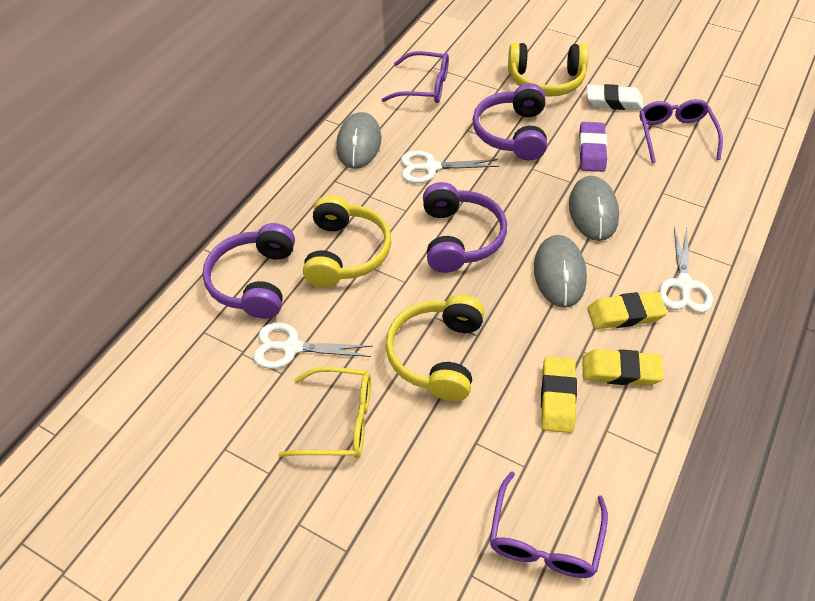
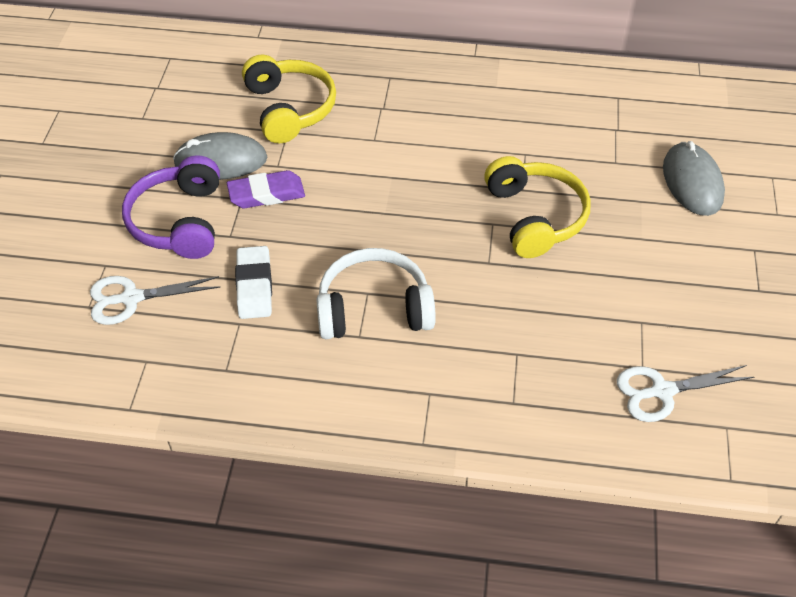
grey mouse: [336,112,381,169] [534,235,587,308] [569,176,619,241] = 3 -> [173,132,267,180] [663,141,725,216] = 2
purple glasses: [381,51,449,103] [489,471,608,578] [640,99,723,163] = 3 -> none = 0
purple headphones: [202,223,295,319] [423,182,507,273] [473,83,547,161] = 3 -> [122,155,220,259] = 1
white headphones: none = 0 -> [316,248,436,339] = 1
white scissors: [253,322,373,369] [401,151,499,183] [658,227,713,313] = 3 -> [90,276,220,325] [617,365,754,422] = 2
yellow eraser: [541,356,577,433] [582,349,664,386] [587,292,667,329] = 3 -> none = 0
yellow glasses: [278,367,371,458] = 1 -> none = 0
yellow headphones: [303,195,391,287] [386,295,485,401] [508,43,589,97] = 3 -> [242,54,336,143] [484,156,591,258] = 2

